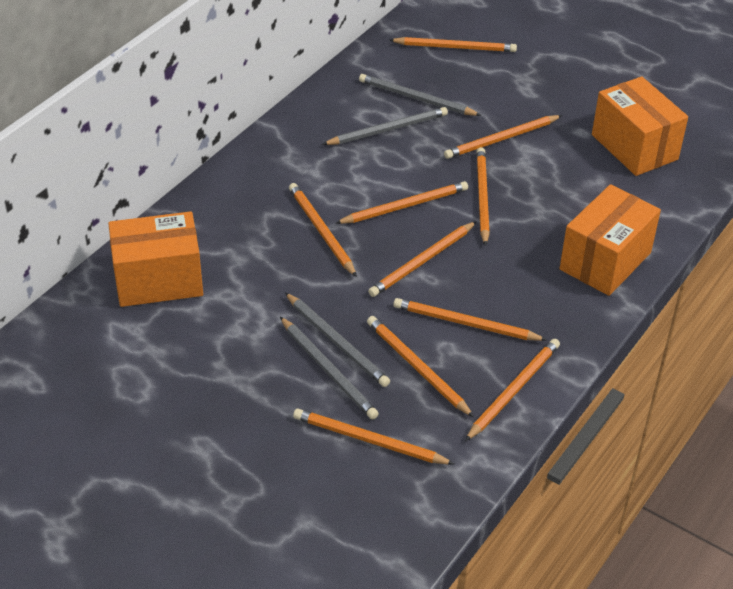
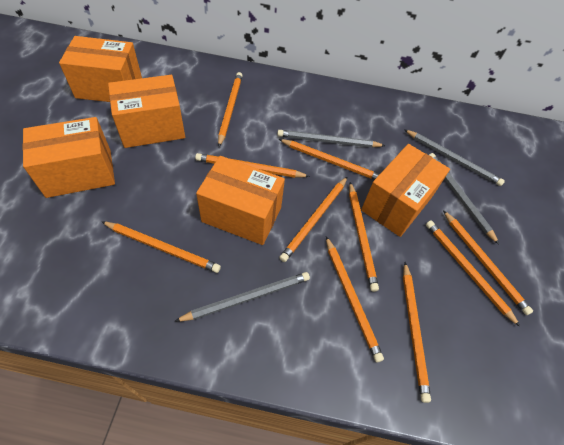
orange box: [108,211,203,307] [560,184,661,296] [592,76,688,176] = 3 -> [22,117,115,198] [59,36,142,102] [108,75,185,148] [196,156,285,245] [361,144,450,237] = 5

